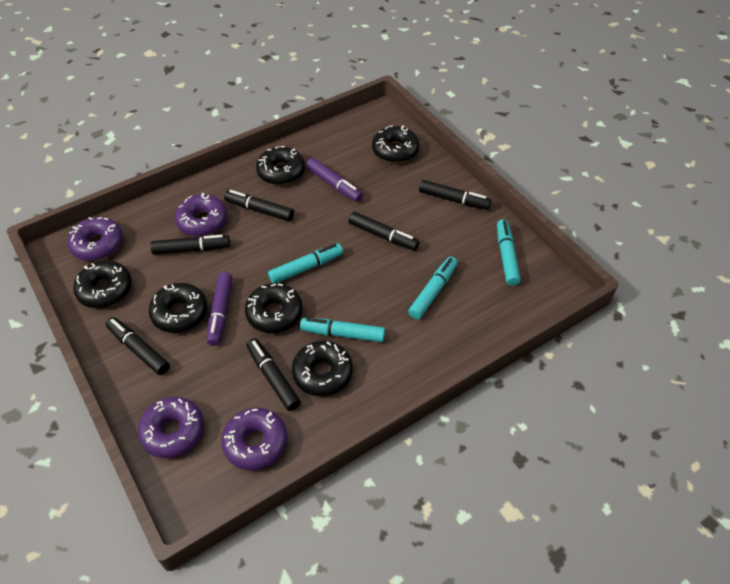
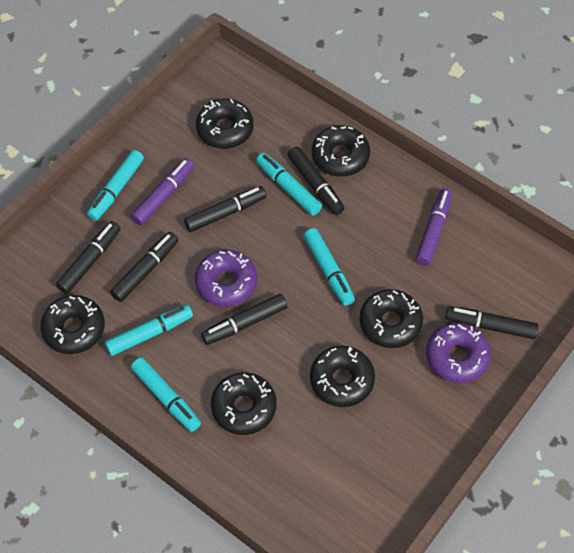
purple donut: [67,217,123,261] [138,397,204,458] [175,193,227,236] [221,408,288,470] = 4 -> [195,250,257,307] [426,323,491,383] = 2
turquoise marker: [268,243,343,283] [300,318,385,342] [408,257,458,319] [497,220,521,286] = 4 -> [87,150,144,221] [105,305,193,356] [131,357,201,432] [256,153,322,216] [303,228,355,306] = 5

